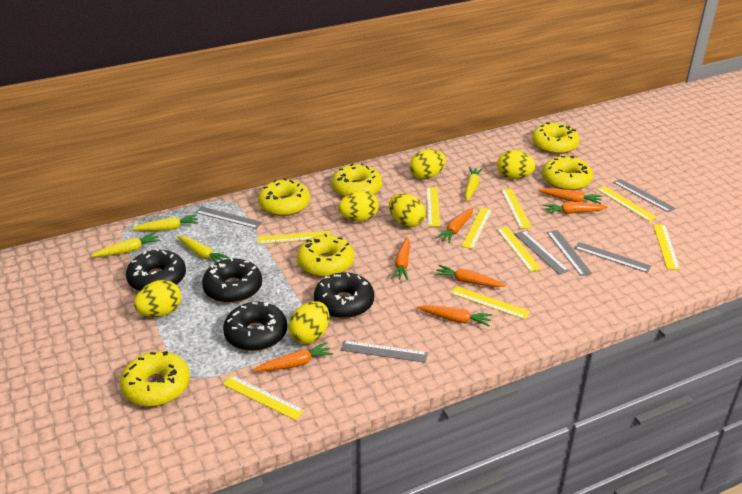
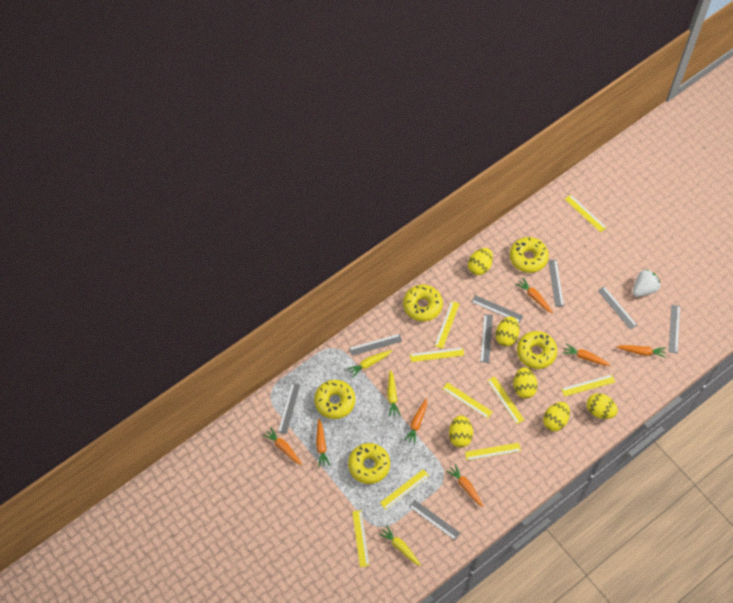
black donut: [126,248,186,291] [202,257,262,303] [223,302,287,351] [314,272,374,319] = 4 -> none = 0
grey ruler: [195,206,262,229] [341,340,428,363] [515,231,569,274] [547,230,592,276] [574,242,651,273] [613,179,676,212] = 6 -> [278,383,300,434] [349,334,402,356] [409,500,460,540] [472,295,523,323] [480,314,493,363] [548,260,564,307] [598,286,637,330] [669,305,680,353] = 8
white strawberry: none = 0 -> [633,269,660,297] = 1
yellow carrot: [91,232,161,257] [131,214,199,231] [177,236,230,263] [465,167,483,201] = 4 -> [347,350,392,378] [379,526,421,566] [387,370,401,417] = 3
yellow donut: [120,351,190,407] [258,178,310,216] [297,234,354,277] [332,163,382,197] [532,122,580,154] [542,156,593,190] = 6 -> [314,380,355,419] [348,443,390,484] [403,285,443,321] [510,237,549,273] [517,331,557,369] = 5

